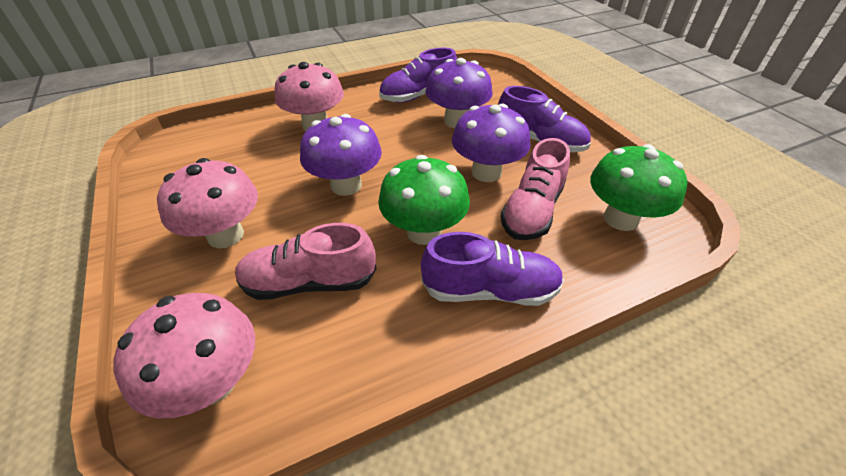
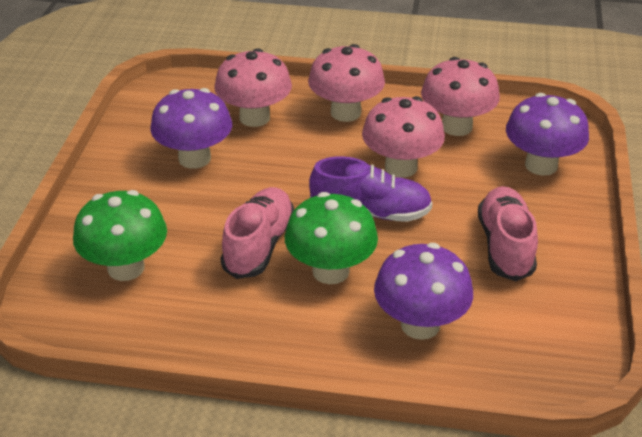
pink mushroom: [113,293,255,418] [157,158,258,248] [275,62,344,131] = 3 -> [214,48,292,127] [308,44,385,122] [362,96,445,178] [421,57,500,136] = 4
purple shoe: [379,48,457,103] [421,232,564,306] [498,86,591,152] = 3 -> [309,156,432,222] = 1

